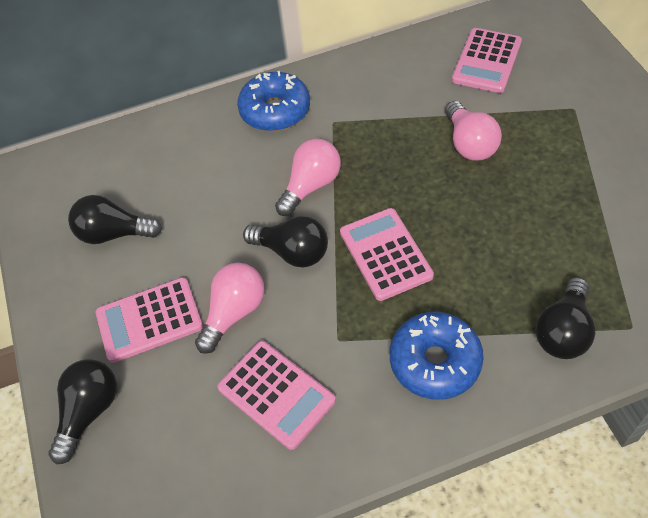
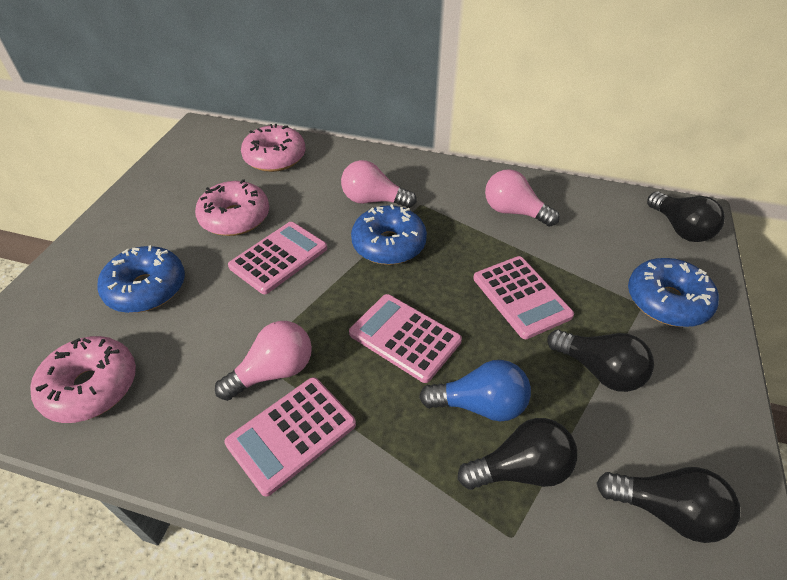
blue donut: [237,71,310,131] [390,312,484,400] = 2 -> [97,245,185,313] [351,204,427,265] [628,258,719,327] = 3
blue light bulb: none = 0 -> [419,360,531,421] = 1
pink donut: none = 0 -> [30,336,136,423] [195,179,269,236] [241,124,305,172] = 3

